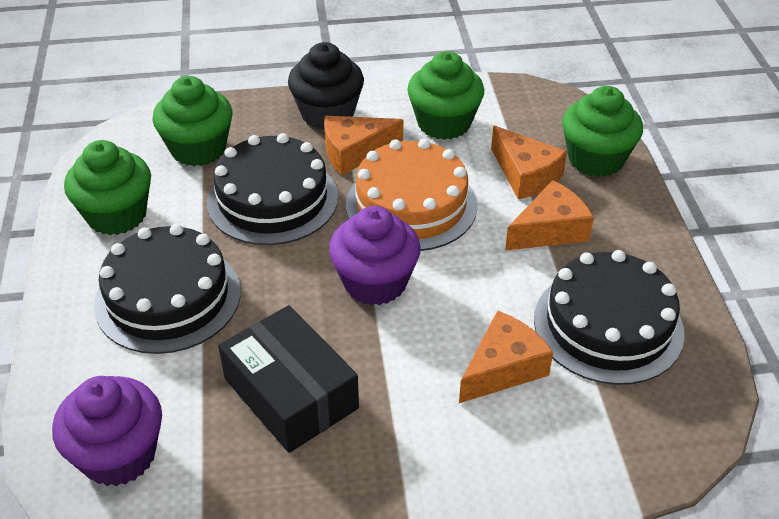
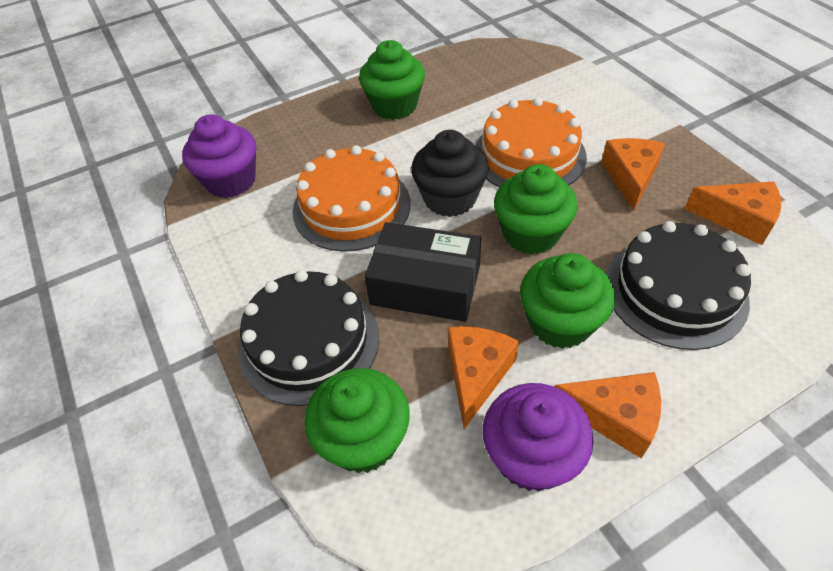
black cake: [94,224,241,354] [207,133,338,245] [534,250,685,385] = 3 -> [238,270,379,406] [606,221,751,350] = 2
orange cake: [346,139,477,251] = 1 -> [293,145,411,252] [475,97,587,187] = 2

